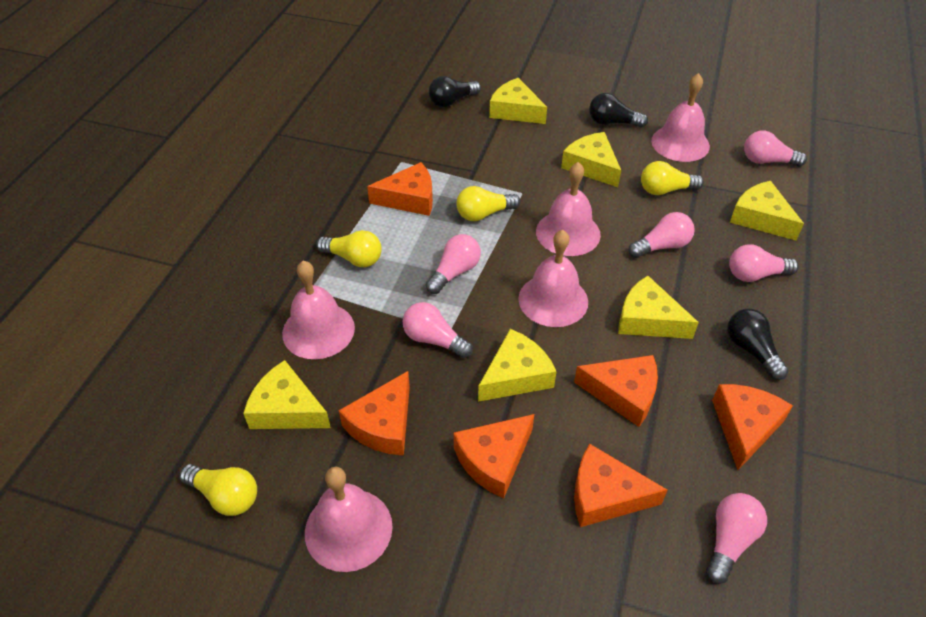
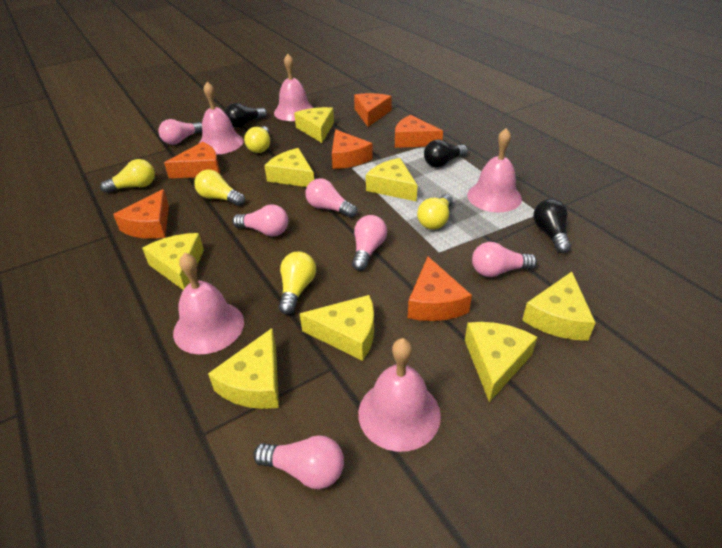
yellow cheese: [243,360,331,429] [478,329,557,402] [489,78,547,124] [561,132,621,187] [618,276,699,339] [730,181,804,240] = 6 -> [142,233,204,290] [208,328,279,409] [264,148,314,187] [294,107,334,143] [300,295,374,361] [366,158,417,202] [465,322,537,402] [522,272,596,341] = 8
yellow light bulb: [180,464,257,516] [316,230,382,267] [456,186,520,221] [641,161,704,195] = 4 -> [100,159,155,193] [194,169,245,206] [244,126,270,153] [279,252,316,315] [417,194,453,230] = 5

